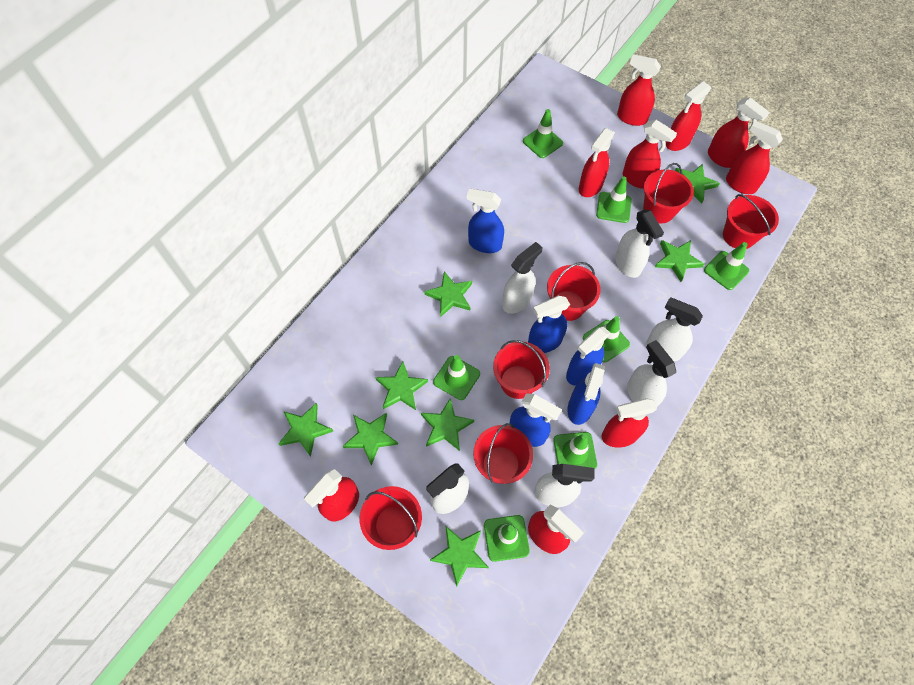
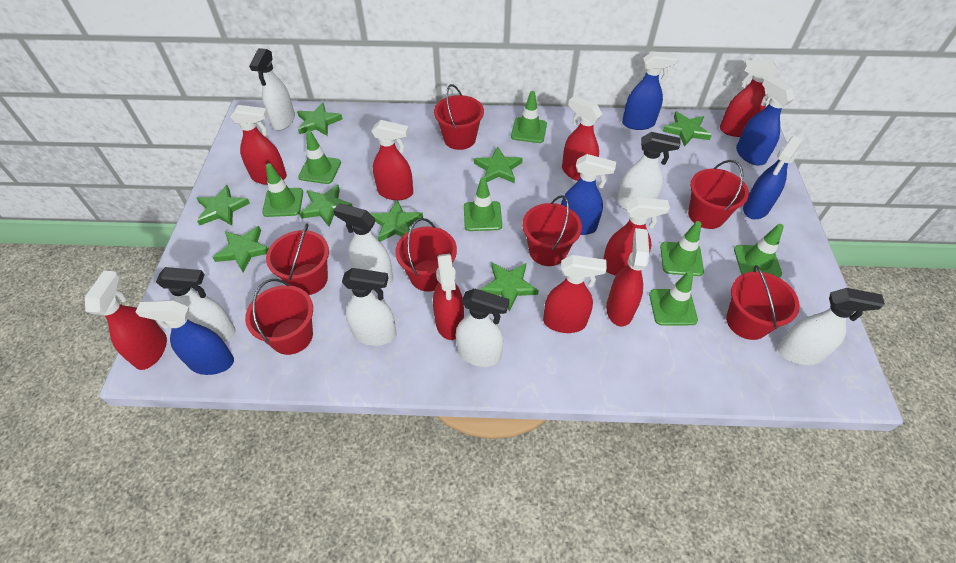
red bucket: [360,486,422,550] [473,423,533,484] [493,340,550,399] [547,262,600,321] [643,163,694,223] [723,194,779,249] = 6 -> [245,279,313,355] [266,224,329,295] [395,218,457,292] [434,84,484,150] [522,195,582,266] [688,160,749,229] [726,265,800,340] = 7
white spray bottle: [426,463,469,514] [502,242,542,314] [534,464,595,507] [615,210,664,278] [627,340,676,407] [646,298,703,361] = 6 -> [156,267,236,342] [249,48,295,130] [333,204,393,286] [342,268,396,346] [456,289,510,367] [617,132,681,210] [777,288,885,365] = 7

